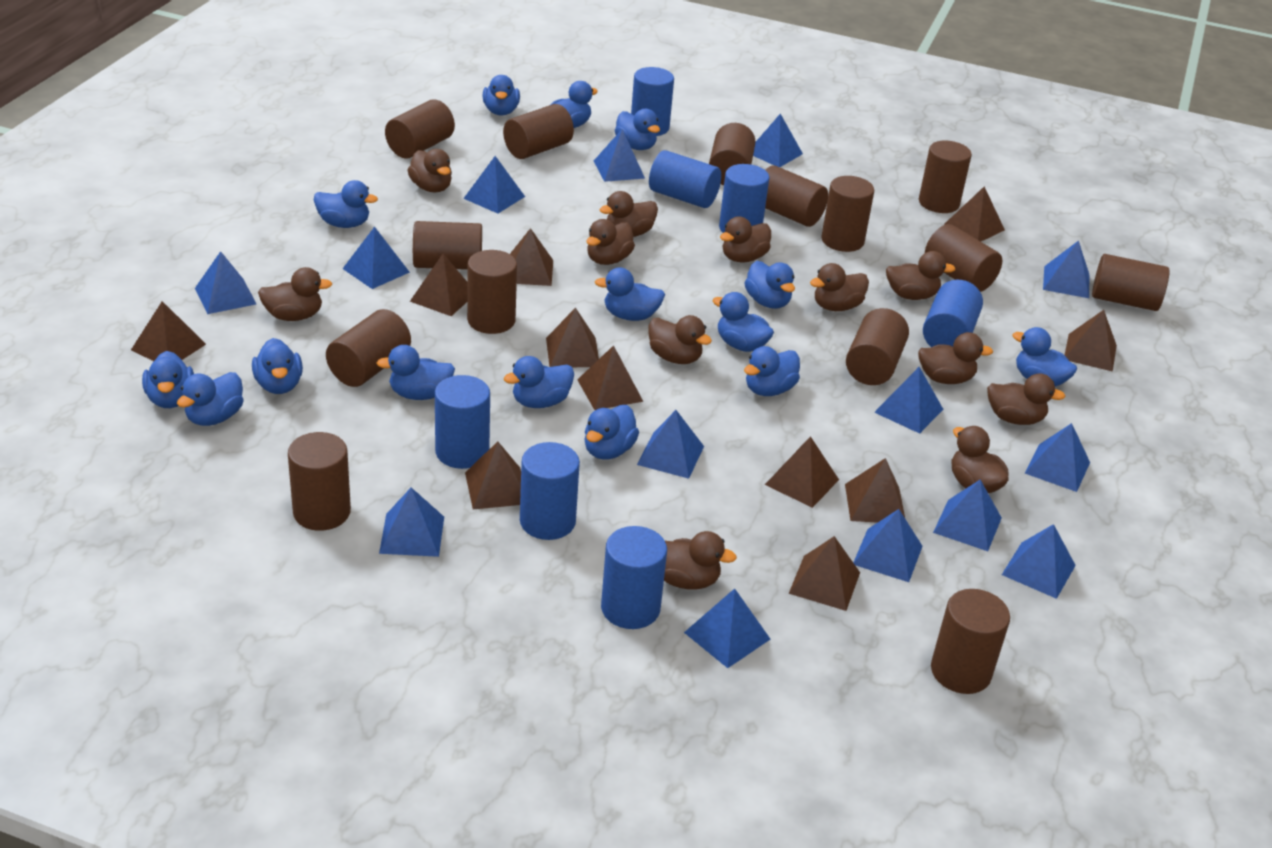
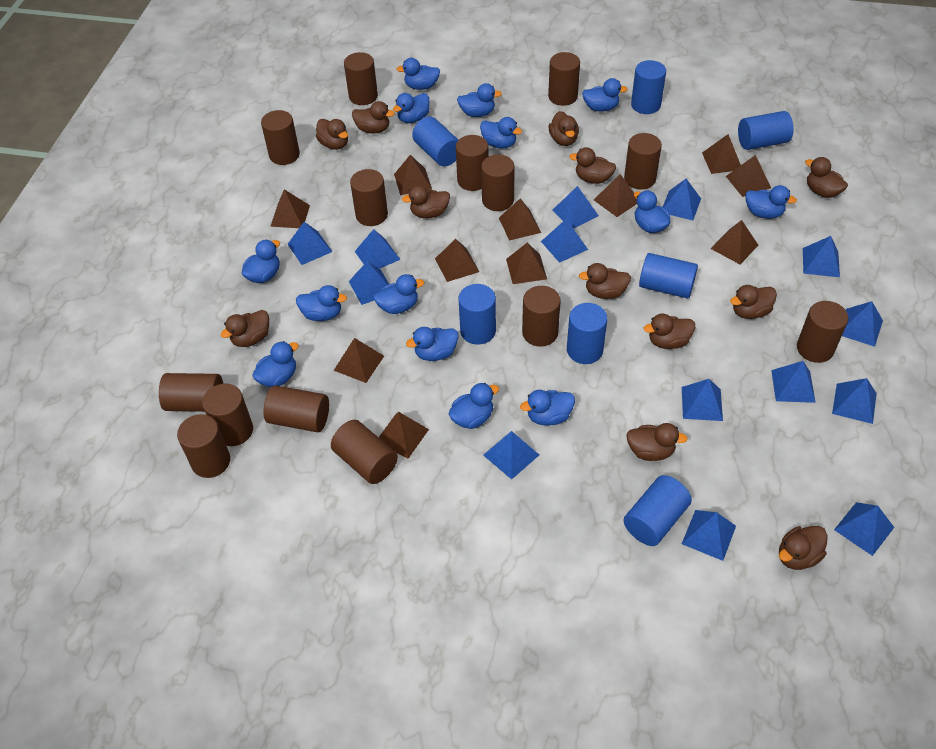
blue duck: [142,351,194,408] [177,372,244,426] [252,338,303,394] [314,180,378,228] [377,345,455,400] [482,75,520,116] [504,356,574,408] [550,81,598,128] [585,405,639,460] [595,268,665,321] [615,109,660,150] [712,292,774,352] [744,261,795,309] [744,346,800,396] [1012,327,1077,387] = 15 -> [241,240,280,283] [252,341,299,387] [296,285,347,321] [373,274,424,314] [393,93,430,123] [396,58,440,90] [406,327,459,361] [449,383,499,429] [457,83,502,117] [480,117,522,148] [520,390,575,425] [582,78,628,112] [634,191,670,233] [746,185,797,219] = 14

